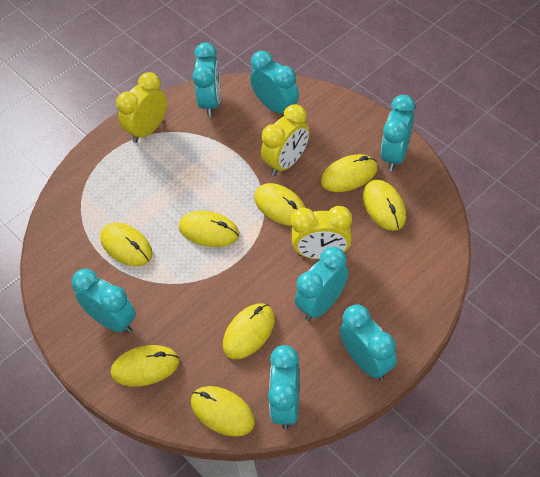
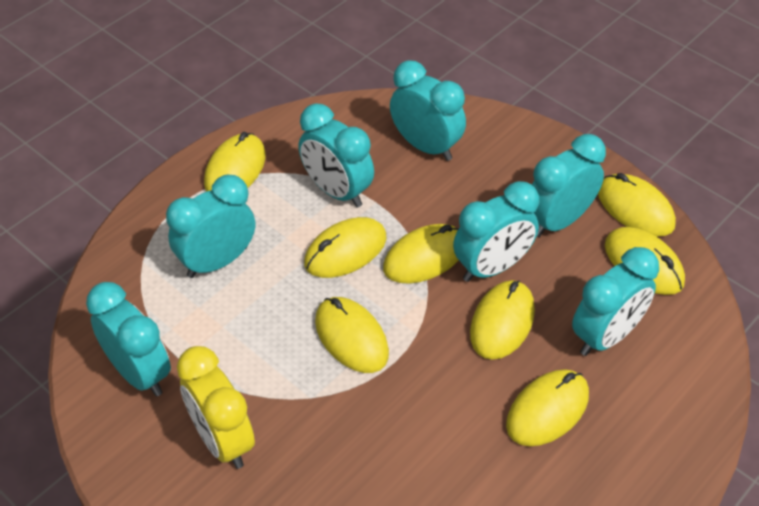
yellow clock: [116,72,167,143] [261,104,310,176] [291,206,352,259] = 3 -> [177,346,255,469] = 1

